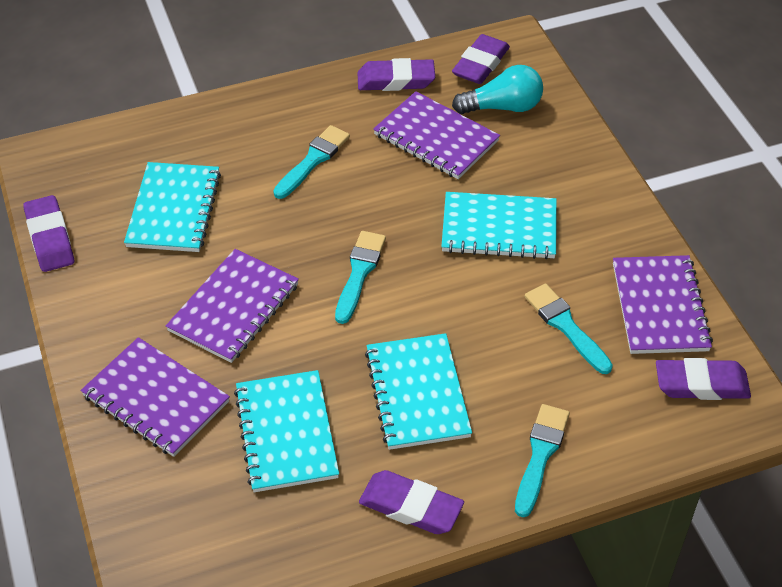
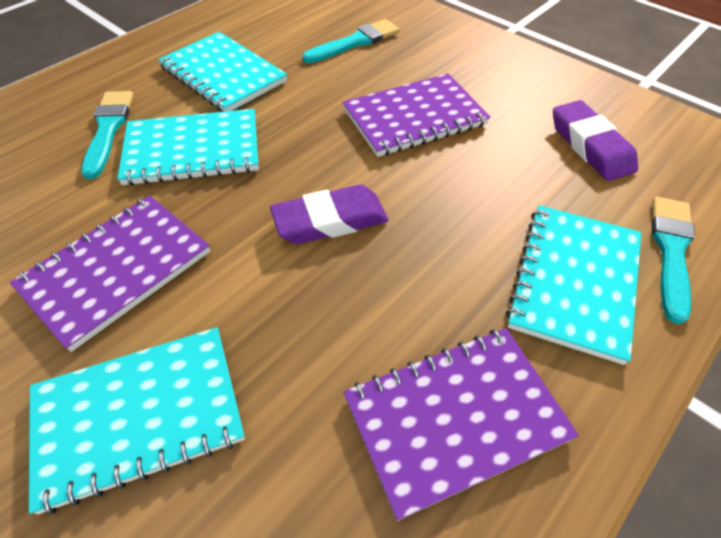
purple eraser: [23,195,74,272] [358,58,435,91] [359,470,464,534] [452,34,510,84] [656,358,751,400] = 5 -> [270,185,388,244] [553,100,638,181] = 2
purple notebook: [81,337,230,457] [166,249,299,363] [373,91,500,179] [613,255,713,354] = 4 -> [10,195,210,352] [343,73,490,157] [344,328,579,521] = 3
turquoise brush: [273,125,350,199] [335,231,386,324] [515,404,570,517] [525,283,613,374] = 4 -> [81,91,134,179] [302,19,400,63] [651,197,695,324] = 3
turquoise light bulb: [452,65,543,114] = 1 -> none = 0

